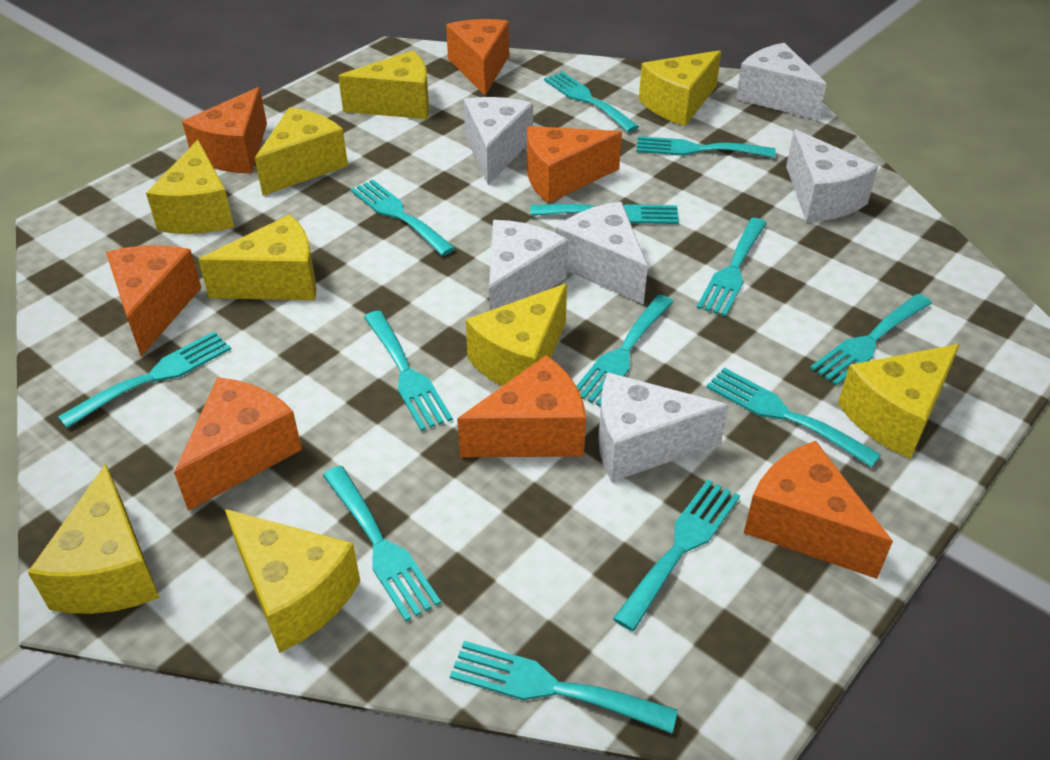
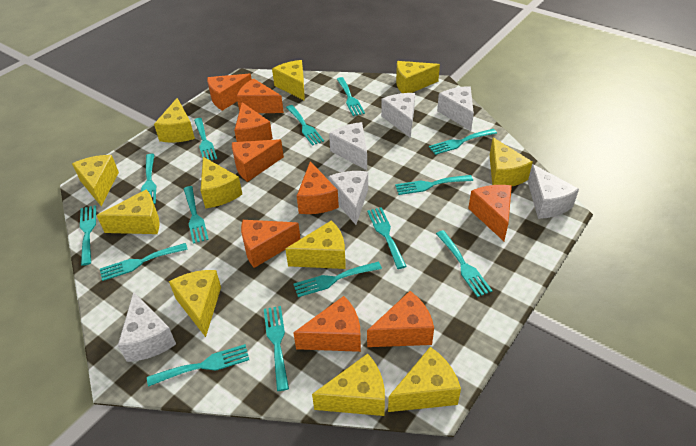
orange cheese: [106,245,201,356] [174,377,302,511] [182,87,267,173] [446,19,509,96] [457,355,586,457] [527,126,622,203] [744,441,893,579] = 7 -> [207,74,252,111] [232,139,284,182] [234,102,273,142] [237,78,284,113] [241,220,300,268] [293,296,361,352] [297,161,339,214] [367,291,434,347] [468,185,512,241] = 9
turquoise fork: [58,332,231,428] [323,466,441,622] [351,180,455,256] [364,311,453,431] [450,641,678,733] [530,204,679,224] [544,72,639,132] [576,295,673,407] [613,479,740,631] [636,136,776,158] [697,218,767,317] [706,368,881,468] [810,294,932,386] = 13 -> [80,205,96,266] [100,243,188,281] [141,154,156,204] [147,344,249,387] [184,186,209,244] [194,118,217,160] [264,306,289,391] [286,105,324,146] [293,262,382,297] [337,77,365,116] [367,207,407,269] [395,175,473,195] [429,129,497,155] [436,230,492,297] = 14
yellow cheese: [27,464,160,614] [146,140,234,234] [198,215,317,300] [225,509,360,653] [255,107,348,196] [338,50,429,119] [466,284,567,386] [639,50,721,126] [838,344,960,459] = 9 -> [72,155,119,206] [96,190,160,234] [154,98,195,142] [169,270,221,337] [201,157,242,209] [272,60,305,101] [285,220,345,269] [312,354,385,416] [388,347,461,412] [396,61,440,93] [490,137,533,186] = 11

